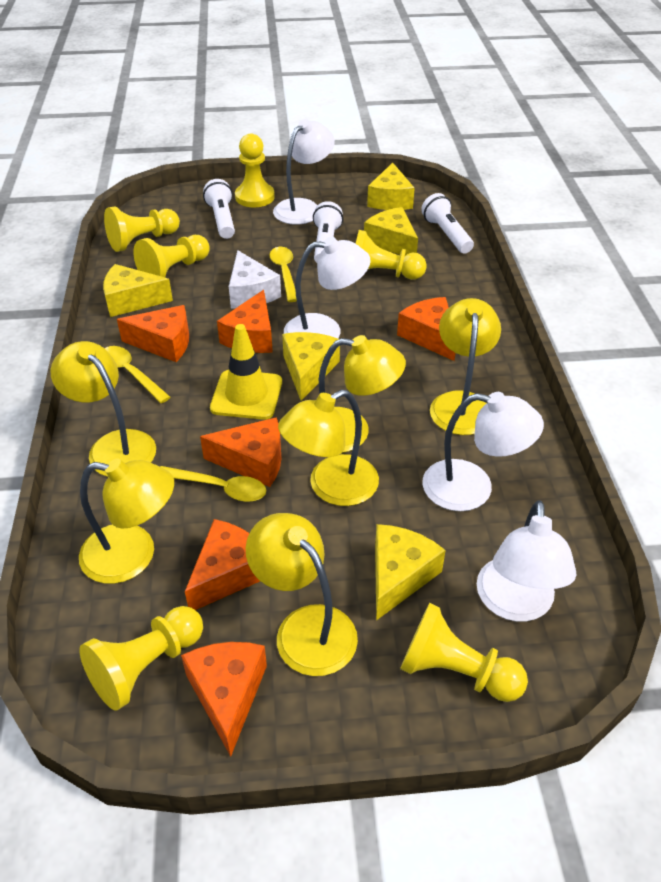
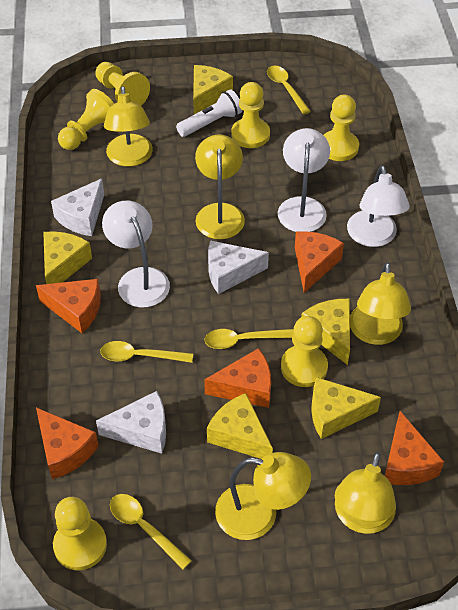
orange cheese: [117,305,189,362] [181,642,267,757] [185,519,260,610] [200,417,282,487] [217,290,273,353] [397,297,456,361] = 6 -> [36,279,101,333] [36,408,99,479] [204,348,271,408] [295,231,344,293] [385,411,444,485] = 5
white cheese: [229,250,281,308] = 1 -> [51,179,104,236] [96,391,166,454] [208,240,269,294] = 3
white flashlight: [203,179,235,239] [313,201,343,263] [421,193,474,254] = 3 -> [176,89,242,137] = 1
white lamp: [273,119,335,225] [284,237,371,338] [422,392,544,511] [477,500,576,622] = 4 -> [102,201,170,308] [278,128,330,232] [347,165,410,247] = 3
yellow lamp: [51,341,156,477] [79,458,174,584] [246,513,358,676] [278,390,379,506] [319,335,406,453] [430,298,501,435] = 6 -> [104,86,153,167] [195,134,245,239] [215,452,311,540] [335,452,396,534] [350,262,411,345] = 5
yellow spoon: [105,346,170,403] [160,466,266,502] [270,247,297,302] = 3 -> [100,341,193,363] [110,494,192,569] [204,329,294,349] [267,66,311,115] = 4
yellow traffic cone: [210,324,282,420] = 1 -> none = 0

